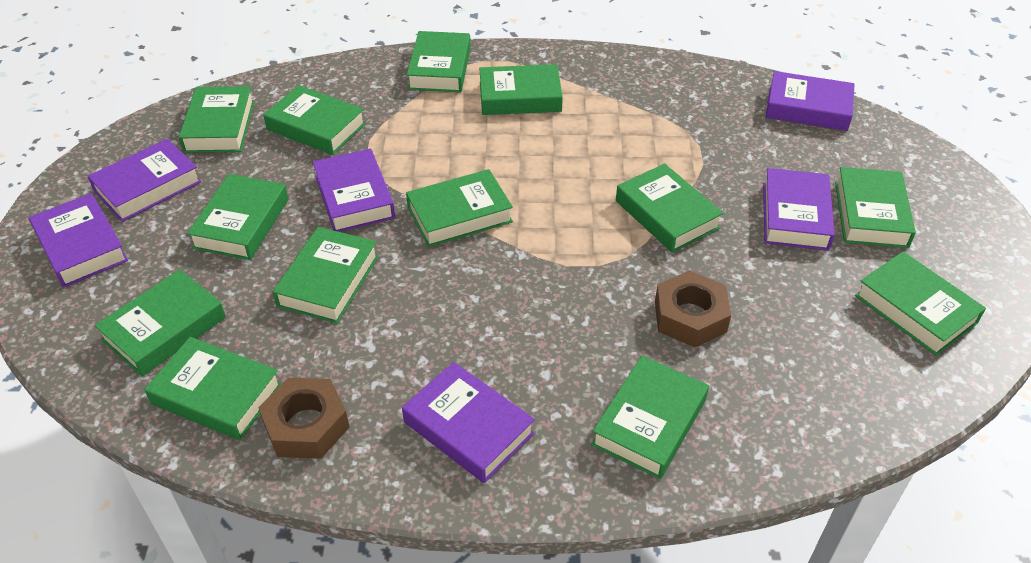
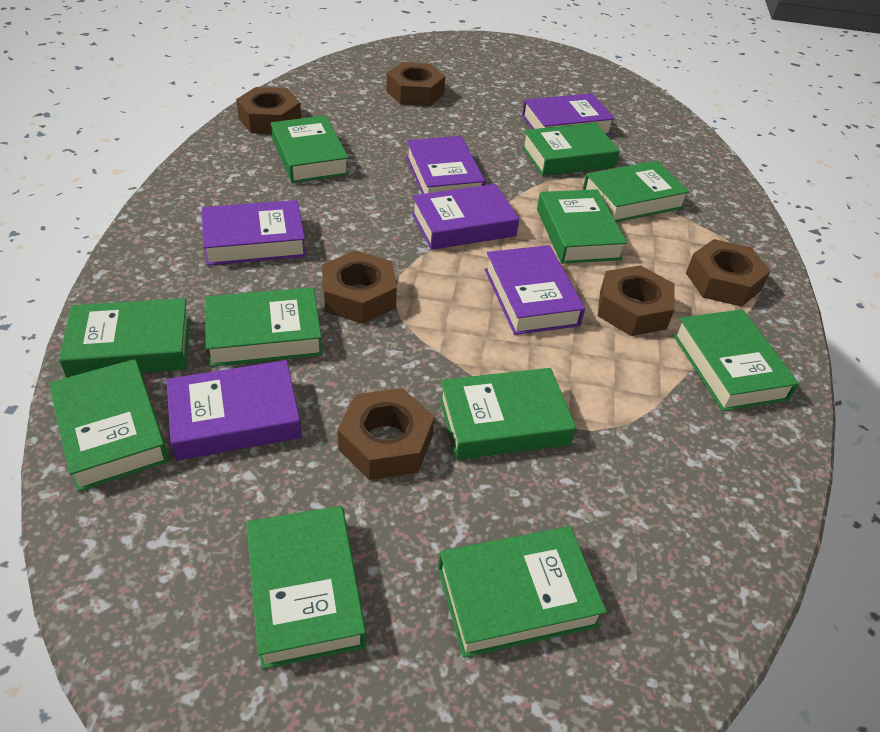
brown nut: [258,378,350,459] [655,271,731,347] = 2 -> [236,87,301,134] [322,250,397,324] [338,388,435,480] [386,62,445,106] [598,265,675,336] [686,239,771,307] = 6
green book: [94,269,226,376] [144,337,281,440] [179,86,255,153] [187,174,289,260] [263,85,366,155] [273,227,379,323] [406,169,513,247] [407,31,471,92] [479,64,563,115] [591,355,709,479] [616,163,723,253] [835,167,916,248] [855,252,986,356] = 13 -> [49,359,169,492] [59,298,190,378] [205,287,323,367] [246,506,366,669] [271,115,349,183] [438,526,607,658] [439,368,576,460] [522,123,620,176] [537,189,627,264] [583,161,690,222] [673,309,799,411] = 11

